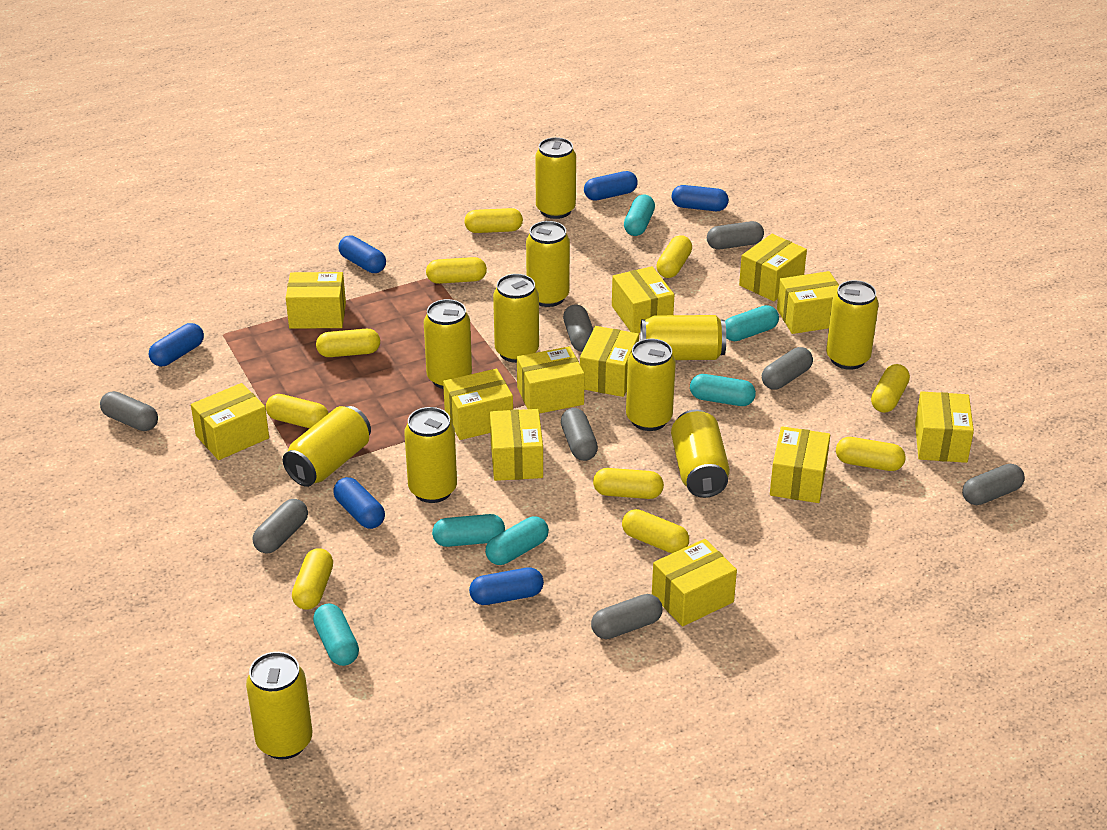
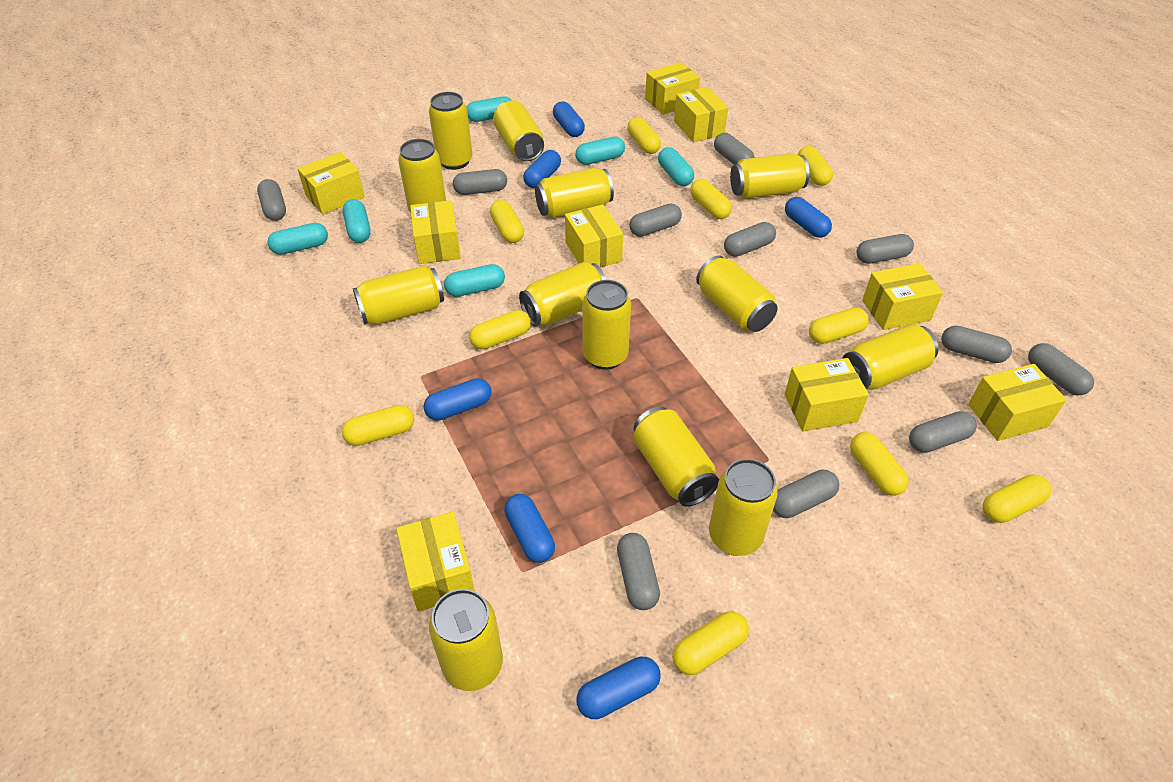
grey capsule: [100,391,158,431] [253,499,308,553] [561,408,598,461] [563,304,593,352] [591,594,663,639] [707,221,764,249] [762,347,813,390] [962,464,1025,505] = 8 -> [257,179,286,221] [453,169,507,195] [617,533,660,610] [629,204,682,237] [714,133,755,165] [724,222,776,257] [773,470,839,518] [857,234,914,264] [909,411,977,453] [941,326,1012,363] [1028,343,1094,396] = 11
yellow box: [191,383,269,460] [286,272,346,329] [443,369,513,440] [490,409,543,481] [517,346,585,414] [580,326,639,397] [612,266,674,333] [652,539,737,627] [739,234,807,301] [770,426,830,503] [777,271,839,334] [915,391,974,463] = 12 -> [297,152,365,215] [396,512,475,612] [410,200,461,264] [565,205,623,268] [645,62,700,115] [674,87,728,142] [785,358,869,431] [862,263,943,330] [968,364,1067,441] = 9
yellow can: [246,652,312,759] [283,406,371,487] [404,407,457,503] [424,299,472,389] [493,274,539,363] [526,221,570,307] [535,137,576,219] [626,339,676,431] [640,315,726,360] [671,409,730,498] [826,280,879,370] = 11 -> [353,266,444,325] [398,139,446,212] [429,92,472,170] [429,589,503,691] [493,101,544,161] [519,262,606,327] [535,168,614,218] [582,280,631,370] [633,407,719,507] [696,256,778,332] [709,459,778,556] [730,153,810,199] [842,324,938,390] = 13

